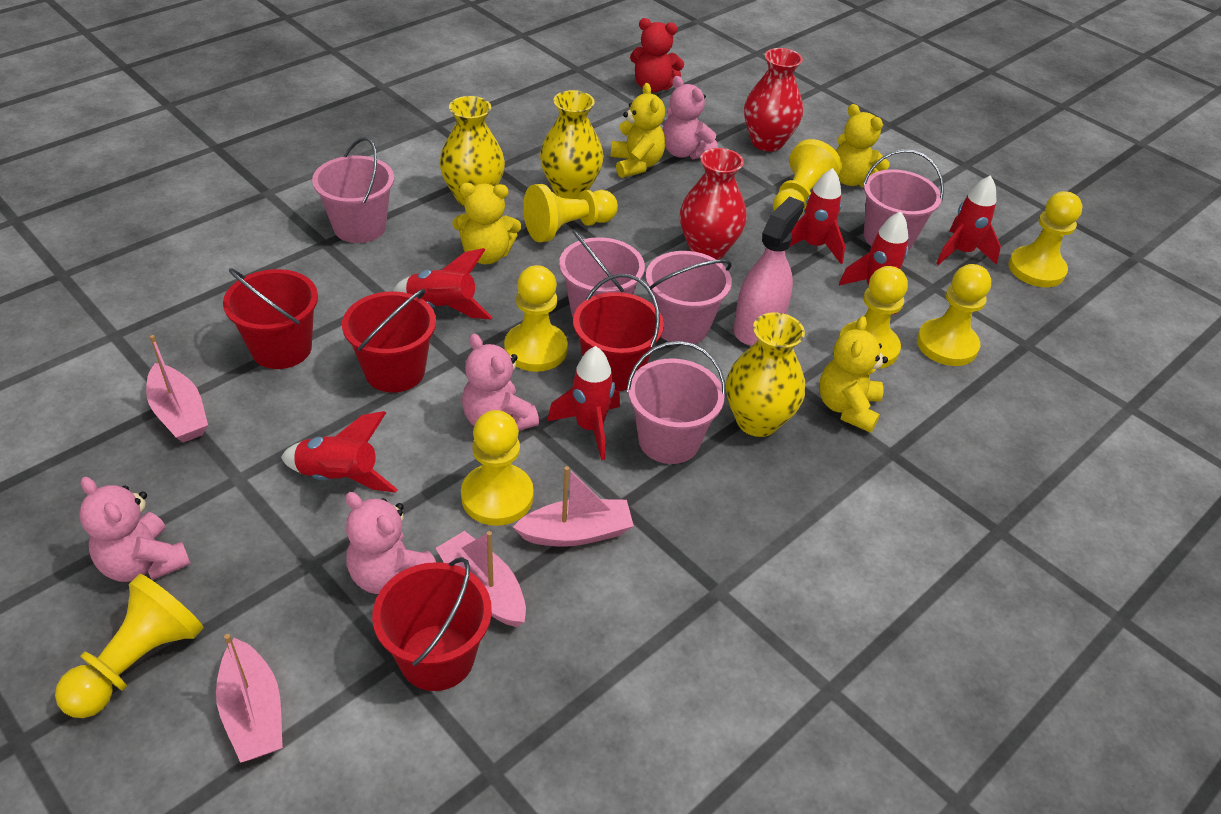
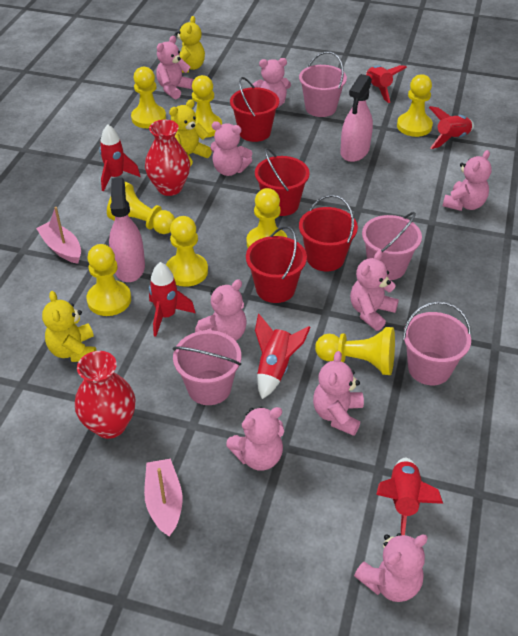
pink boat: [146,335,208,443] [216,634,283,763] [436,531,526,627] [513,466,634,547] = 4 -> [36,207,81,264] [144,459,183,537] = 2
pink bucket: [312,137,394,243] [559,229,645,318] [626,341,726,464] [646,251,732,344] [863,150,944,250] = 5 -> [173,330,241,405] [299,51,347,117] [362,212,422,280] [403,301,471,385] = 4
pink spray bottle: [734,196,804,345] = 1 -> [109,178,145,282] [340,74,373,162] = 2
pink teddy bear: [79,477,191,582] [345,492,436,594] [462,334,539,430] [663,76,718,159] = 4 -> [156,36,194,99] [195,279,247,341] [210,121,252,176] [226,407,284,471] [251,58,291,108] [313,351,364,436] [350,250,399,331] [354,533,428,602] [443,150,492,211] = 9
red teddy bear: [630,18,684,93] = 1 -> none = 0
yellow teddy bear: [452,183,521,264] [611,83,666,178] [819,316,888,433] [836,104,890,188] = 4 -> [42,291,96,362] [169,99,212,166] [175,16,205,73] = 3
yellow vase: [439,96,505,206] [540,90,604,199] [726,313,805,437] = 3 -> none = 0

